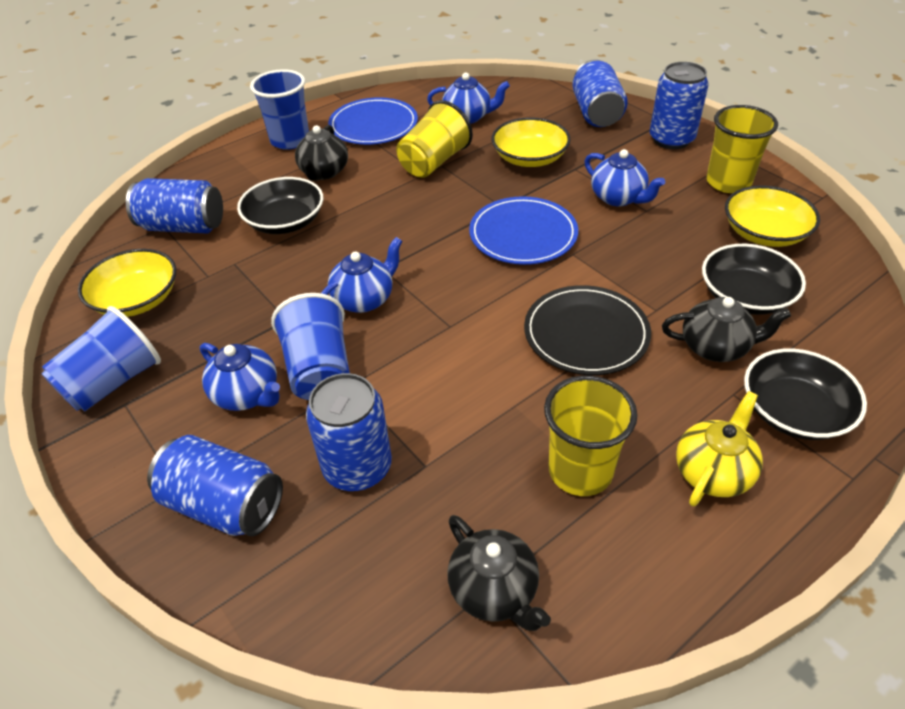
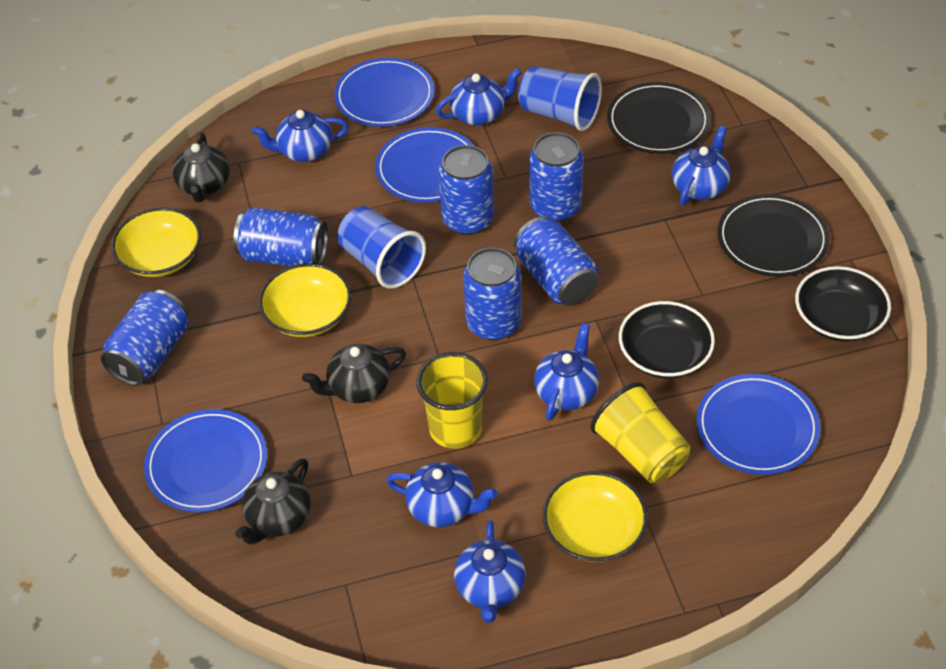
black bowl: [237,177,323,234] [702,244,806,315] [744,349,867,440] = 3 -> [619,301,715,379] [795,266,891,342] = 2
black plate: [524,285,651,375] = 1 -> [607,82,711,154] [717,194,830,277] = 2
blue can: [126,178,223,234] [147,435,283,536] [306,373,392,491] [572,59,628,127] [650,62,709,149] = 5 -> [100,290,189,386] [233,207,328,267] [438,145,494,235] [463,248,522,340] [514,216,598,306] [529,132,584,222] = 6
blue cup: [41,306,161,411] [250,69,309,150] [271,293,350,400] = 3 -> [337,206,426,289] [518,66,602,131] = 2
blue plate: [328,97,418,145] [469,196,578,265] = 2 -> [144,409,267,512] [334,58,435,127] [375,127,474,203] [696,374,821,475] = 4
blue teapot: [200,343,280,411] [321,237,403,313] [427,73,510,124] [584,149,665,206] = 4 -> [252,110,349,162] [386,462,498,527] [436,68,522,126] [454,520,526,623] [534,323,599,421] [672,125,731,205] = 6
yellow cup: [396,100,473,178] [544,376,637,496] [706,105,778,193] = 3 -> [416,352,488,449] [590,382,690,483] = 2
yellow teapot: [676,391,763,506] = 1 -> none = 0

